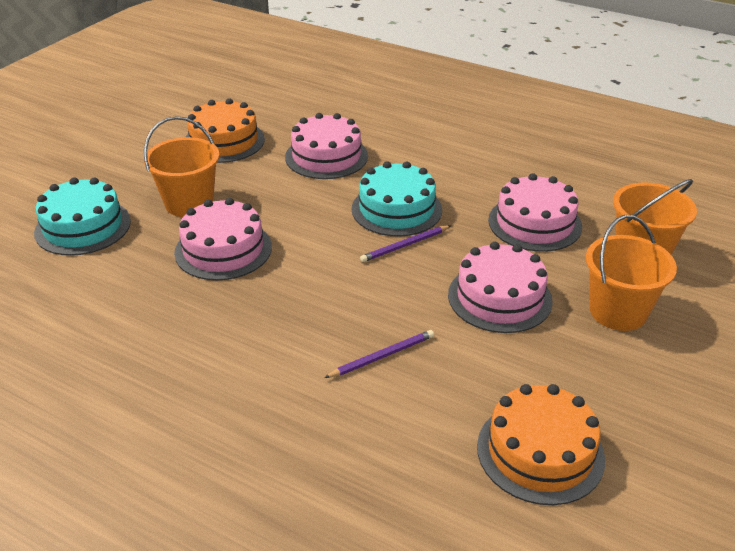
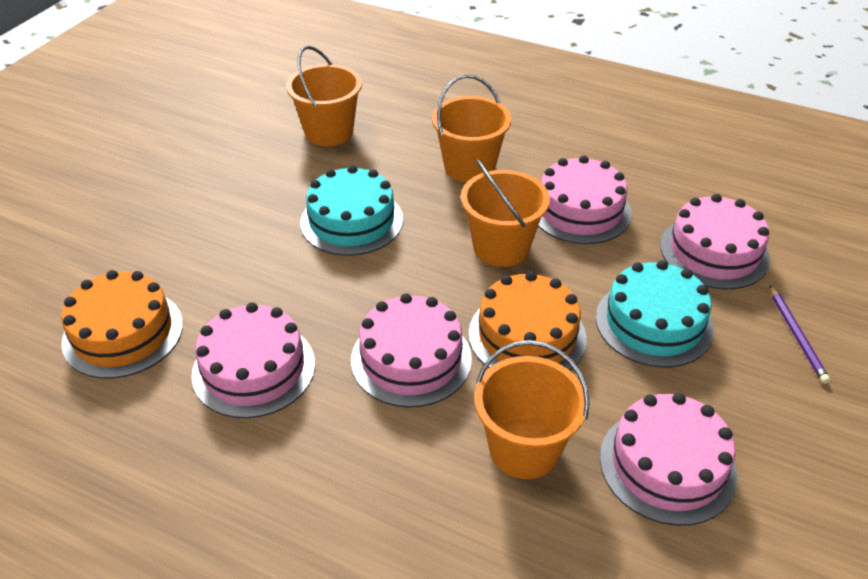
orange bucket: [144,116,220,217] [586,215,677,331] [613,179,697,255] = 3 -> [286,46,362,146] [432,74,511,183] [461,159,550,267] [474,340,590,479] = 4
pink cake: [174,198,272,280] [285,113,368,179] [448,242,553,333] [488,173,582,252] = 4 -> [192,302,315,418] [351,293,472,408] [538,155,631,244] [600,393,738,526] [660,194,770,289] = 5
purple pencil: [324,330,434,378] [360,225,451,262] = 2 -> [770,285,830,384] = 1

